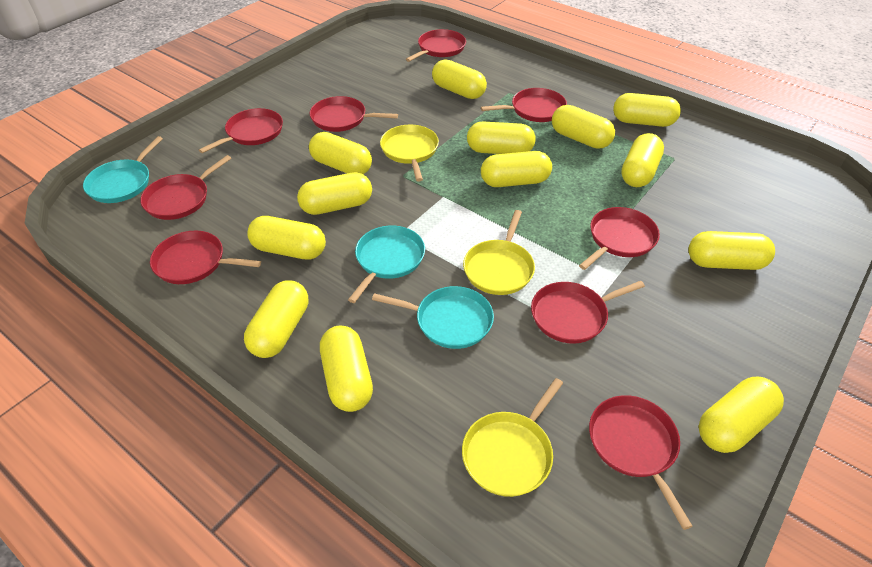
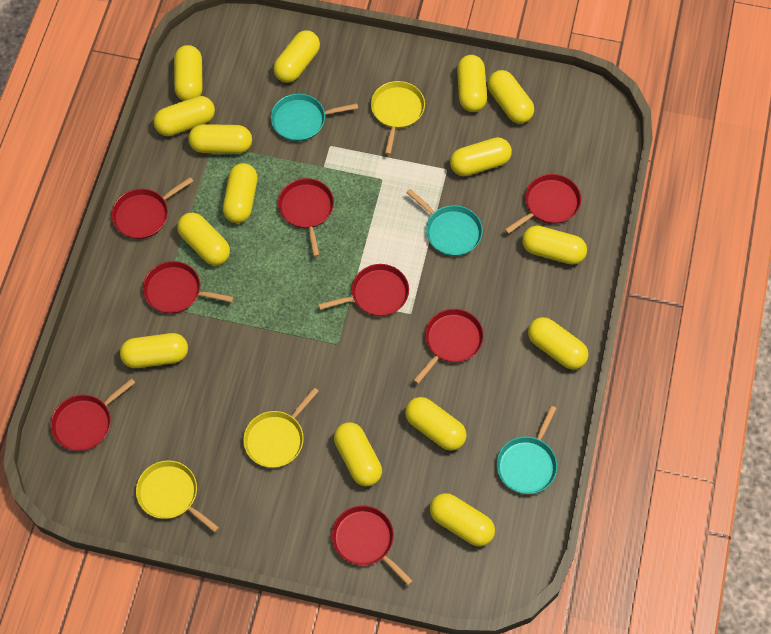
red pan: [140,155,231,220] [150,231,261,284] [199,108,283,153] [310,96,398,132] [406,29,466,62] [481,88,567,122] [531,281,645,344] [579,207,660,270] [589,395,693,530] = 9 -> [51,378,135,451] [112,177,193,239] [143,261,234,313] [278,178,334,257] [318,264,409,316] [332,506,413,586] [413,309,484,384] [505,174,581,234] = 8
yellow capsule: [244,280,308,358] [247,216,326,259] [297,172,372,215] [309,132,372,174] [320,325,373,412] [432,59,487,99] [467,121,536,154] [481,151,552,187] [552,105,615,149] [613,93,681,127] [621,133,664,187] [688,231,775,270] [699,377,784,453] = 13 -> [120,333,188,368] [154,96,215,136] [174,45,203,101] [177,212,230,265] [188,124,252,154] [223,163,257,223] [273,30,320,83] [334,422,382,487] [405,397,467,451] [430,493,495,546] [450,137,512,176] [457,55,487,112] [487,70,534,124] [522,226,587,265] [528,317,588,370] = 15

